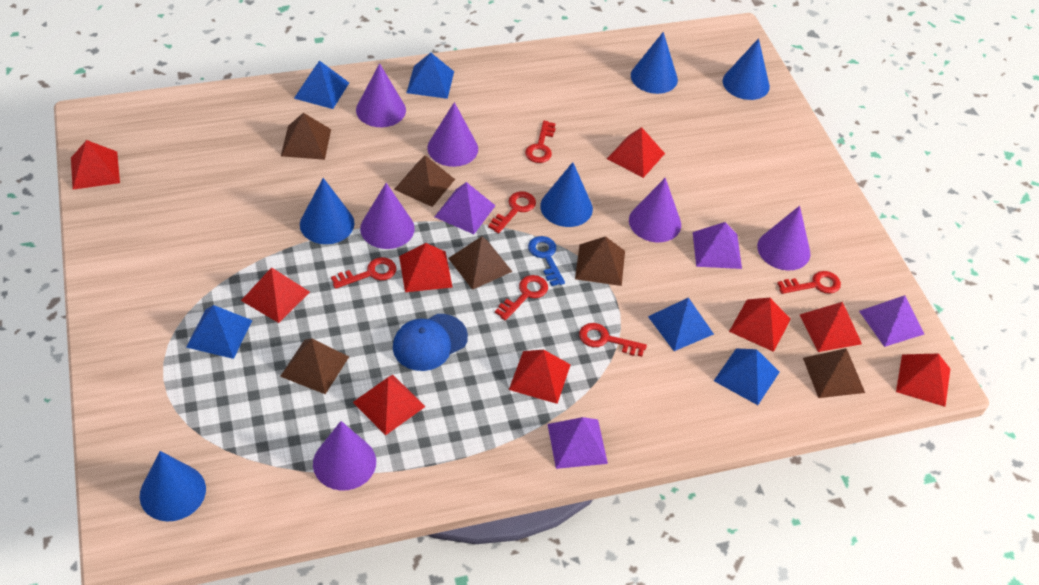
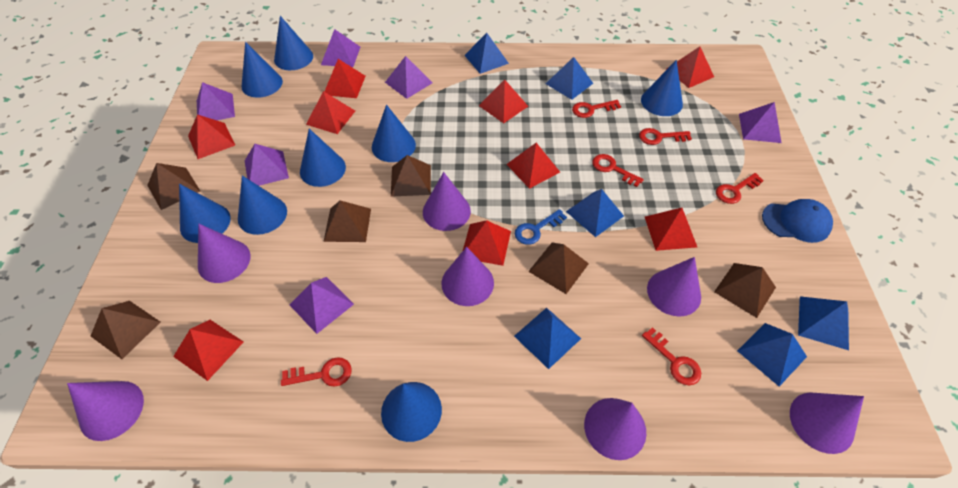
blue cone: [140,451,206,521] [300,178,355,244] [540,162,593,227] [631,32,678,94] [723,38,770,100] = 5 -> [179,184,231,243] [238,176,287,235] [242,42,283,98] [274,16,313,70] [300,129,346,187] [372,104,416,162] [381,382,442,442] [641,60,683,116] = 8
blue pyramid: [186,305,252,359] [294,60,349,109] [406,53,454,99] [648,297,714,351] [714,349,779,405] = 5 -> [464,33,509,74] [514,308,581,369] [546,57,593,100] [566,189,624,237] [737,323,807,386] [798,296,849,350] = 6
purple cone: [313,421,376,490] [356,63,406,127] [360,183,415,249] [427,102,478,167] [629,178,681,242] [757,206,810,271] = 6 -> [67,381,144,441] [198,224,250,283] [423,172,471,231] [442,247,494,306] [584,398,646,460] [647,257,701,317] [790,392,864,454] = 7
purple pyramid: [435,182,496,234] [548,417,608,469] [693,222,742,269] [859,295,924,347] = 4 -> [197,82,235,120] [245,144,289,186] [290,277,354,334] [321,29,360,67] [385,56,433,99] [739,102,782,143] = 6

